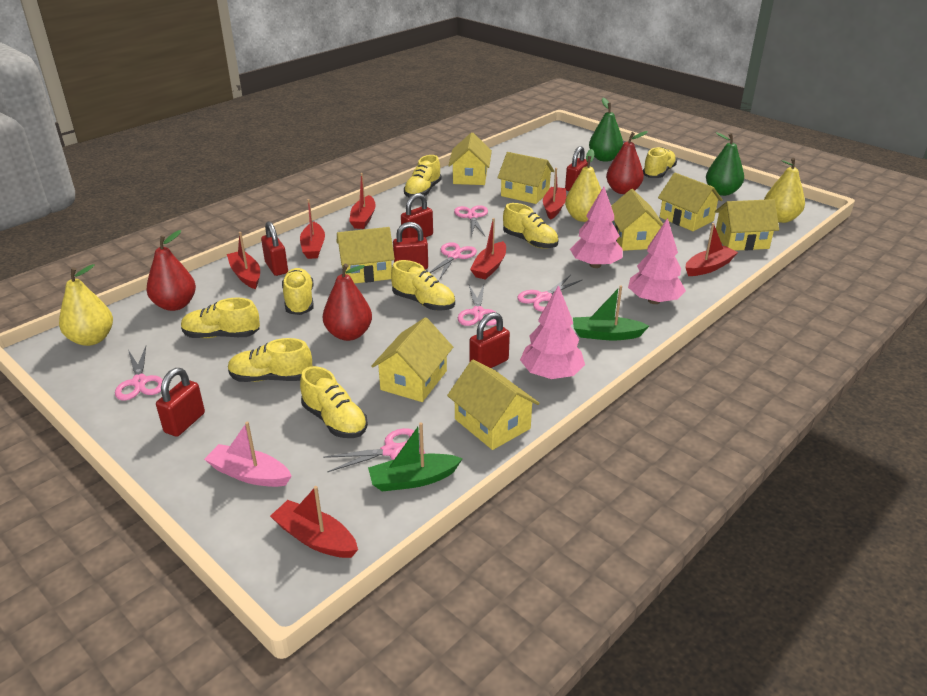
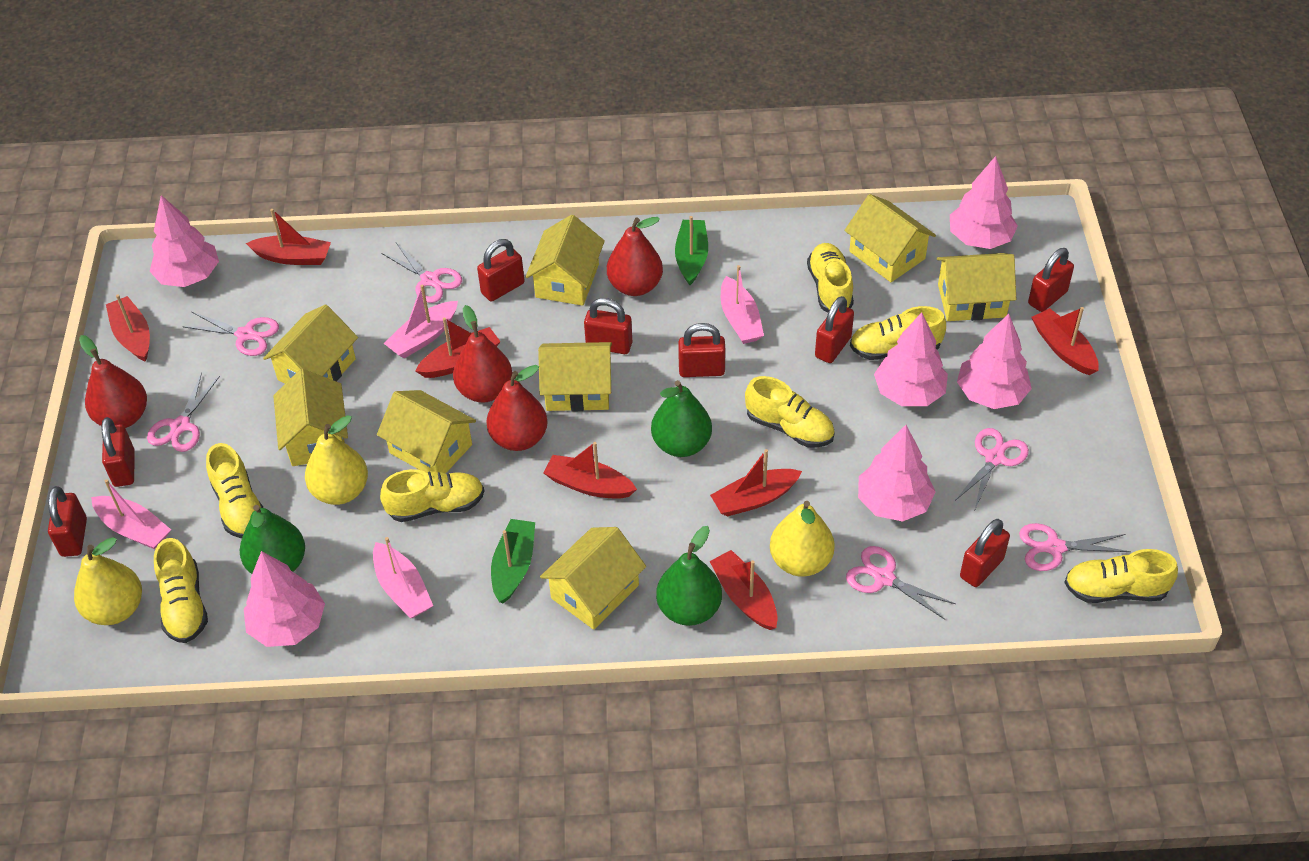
green pear: [589,98,623,162] [706,132,744,196] = 2 -> [240,505,305,574] [651,380,712,457] [656,526,722,626] = 3
pink boat: [204,421,292,487] = 1 -> [91,479,171,549] [373,537,433,618] [383,284,458,358] [721,265,764,344] = 4
pink tree: [520,285,585,379] [570,186,623,268] [628,218,686,304] = 3 -> [150,195,219,287] [244,551,325,647] [858,425,935,522] [874,312,948,406] [950,156,1018,249] [957,314,1032,409] = 6
red padlock: [156,368,205,437] [261,221,288,276] [393,222,428,269] [401,193,433,238] [469,312,510,368] [565,146,588,191] = 6 -> [48,486,87,557] [102,417,135,487] [477,239,525,301] [584,298,632,354] [678,323,726,377] [815,296,854,363] [960,519,1010,587] [1028,248,1074,312] = 8
red pear: [146,230,196,311] [323,264,372,341] [606,131,648,194] = 3 -> [79,335,147,428] [453,305,512,402] [486,365,548,451] [607,217,663,296] = 4
yellow shoe: [181,298,260,338] [228,338,312,382] [282,268,314,315] [300,366,368,438] [391,260,455,311] [404,155,442,198] [503,203,558,249] [643,147,677,178] = 8 -> [154,538,208,643] [206,443,263,538] [380,469,484,522] [745,376,835,448] [807,243,854,312] [850,306,946,360] [1064,549,1178,603] = 7

